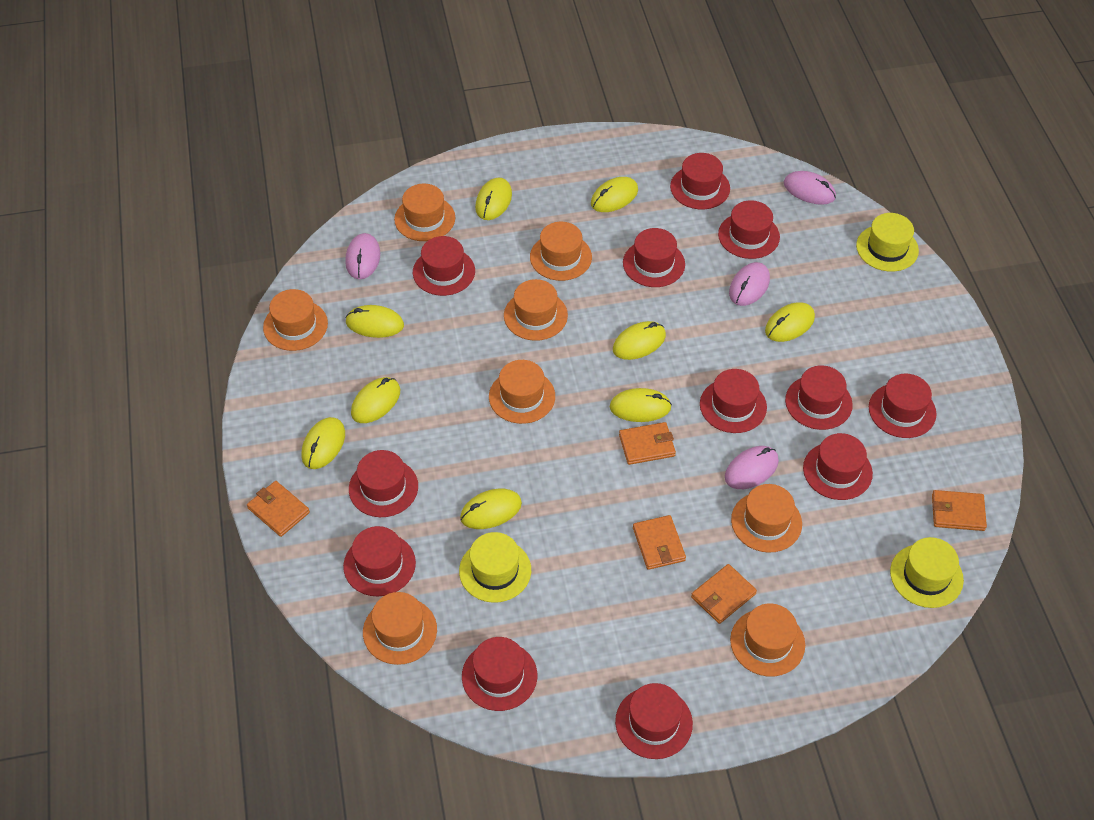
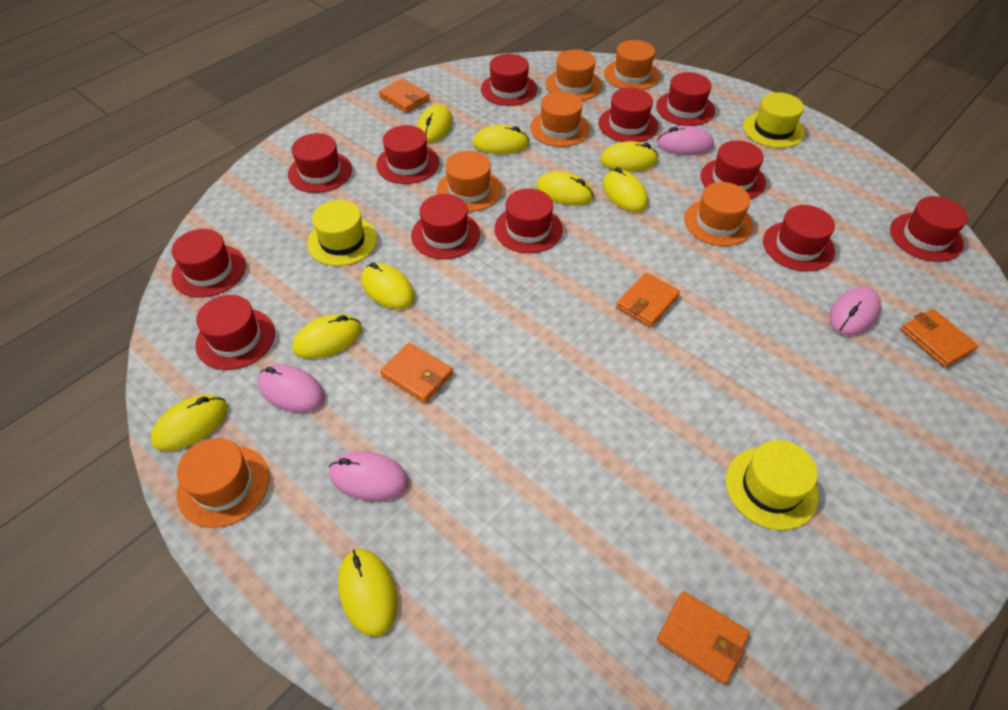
orange hat: [263,289,328,351] [363,592,437,665] [394,184,455,241] [489,360,555,424] [504,279,568,341] [530,222,592,281] [730,604,805,676] [731,484,802,553] = 8 -> [177,438,269,528] [437,151,502,212] [530,91,590,147] [546,49,602,101] [604,40,660,90] [684,182,753,246] = 6

